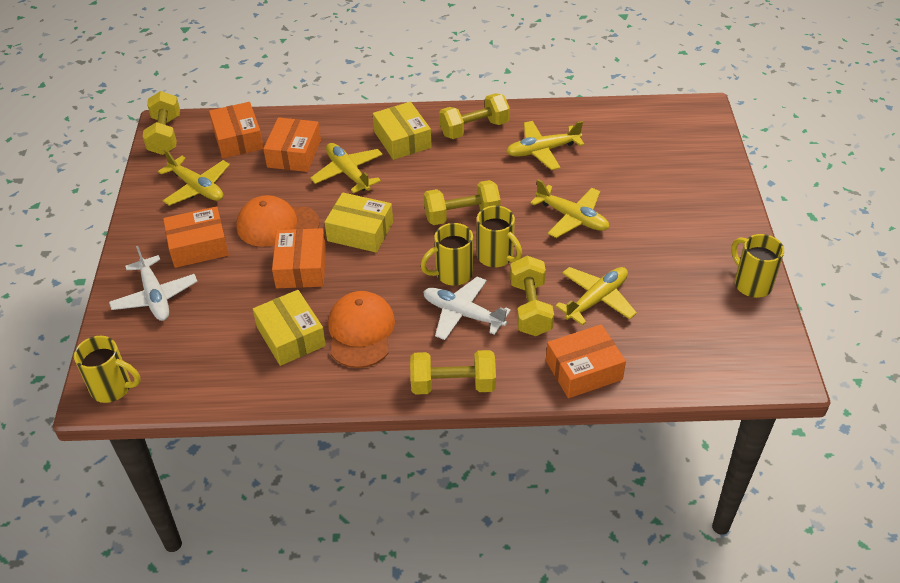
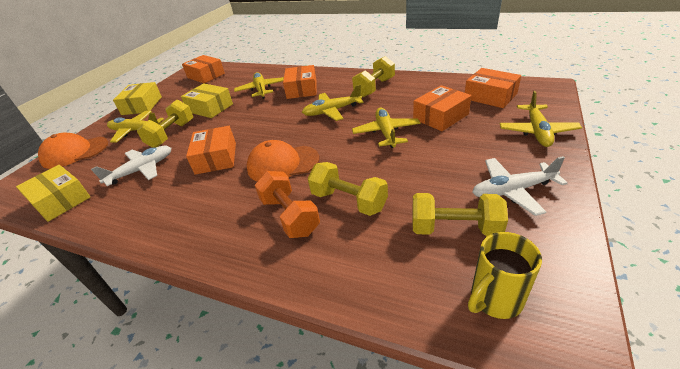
orange dumbbell: none = 0 -> [255,171,320,238] = 1
yellow dumbbell: [143,91,180,155] [410,350,496,395] [424,180,501,225] [439,93,510,139] [510,256,554,336] = 5 -> [137,100,193,148] [308,162,388,216] [352,56,395,97] [412,193,508,236] = 4
yellow mug: [74,336,141,403] [421,223,473,286] [477,206,522,267] [731,234,784,298] = 4 -> [468,232,542,319] = 1

